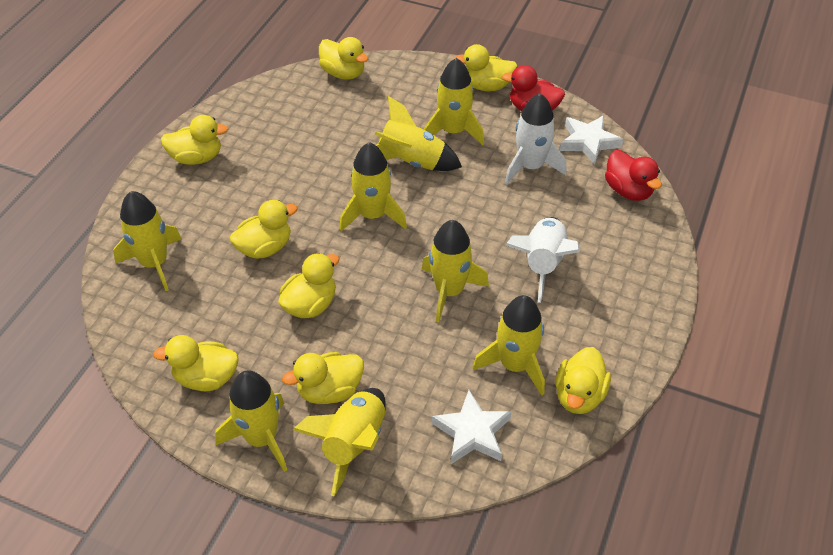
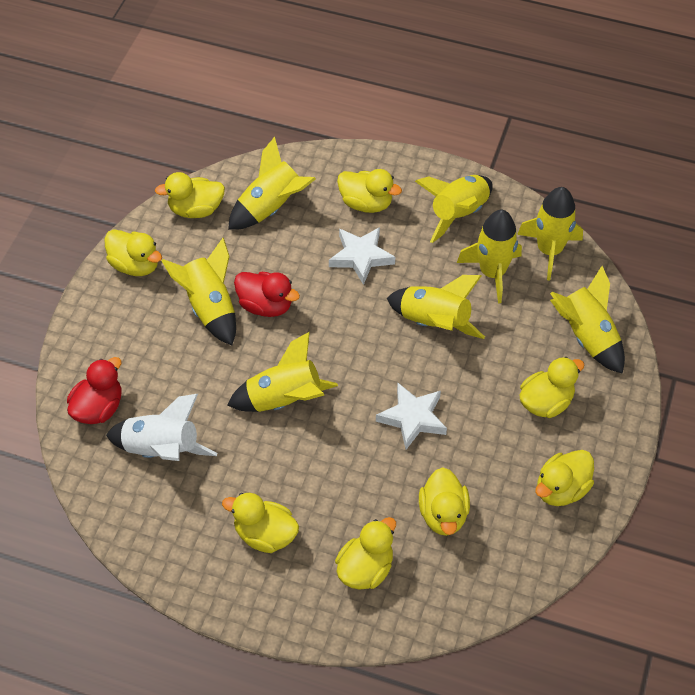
white rocket: [505,93,566,185] [505,217,580,303] = 2 -> [106,394,217,461] = 1

